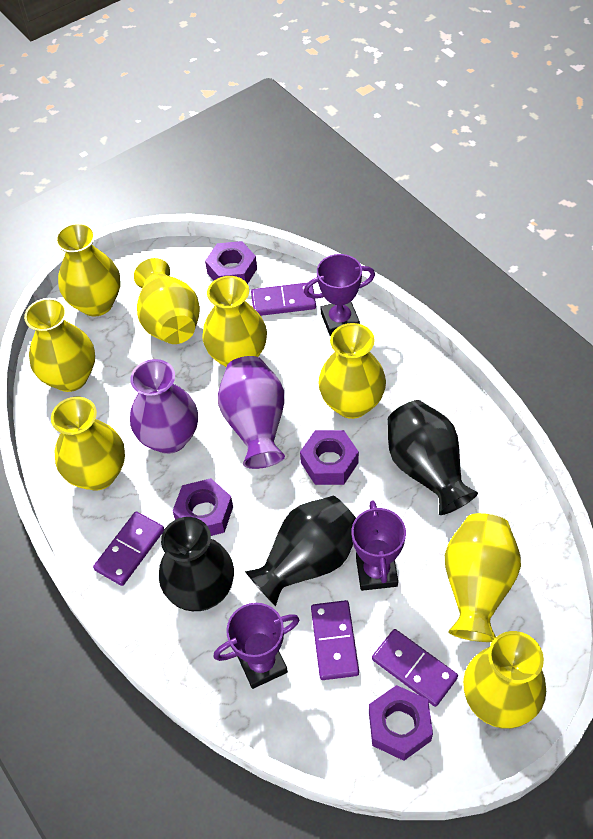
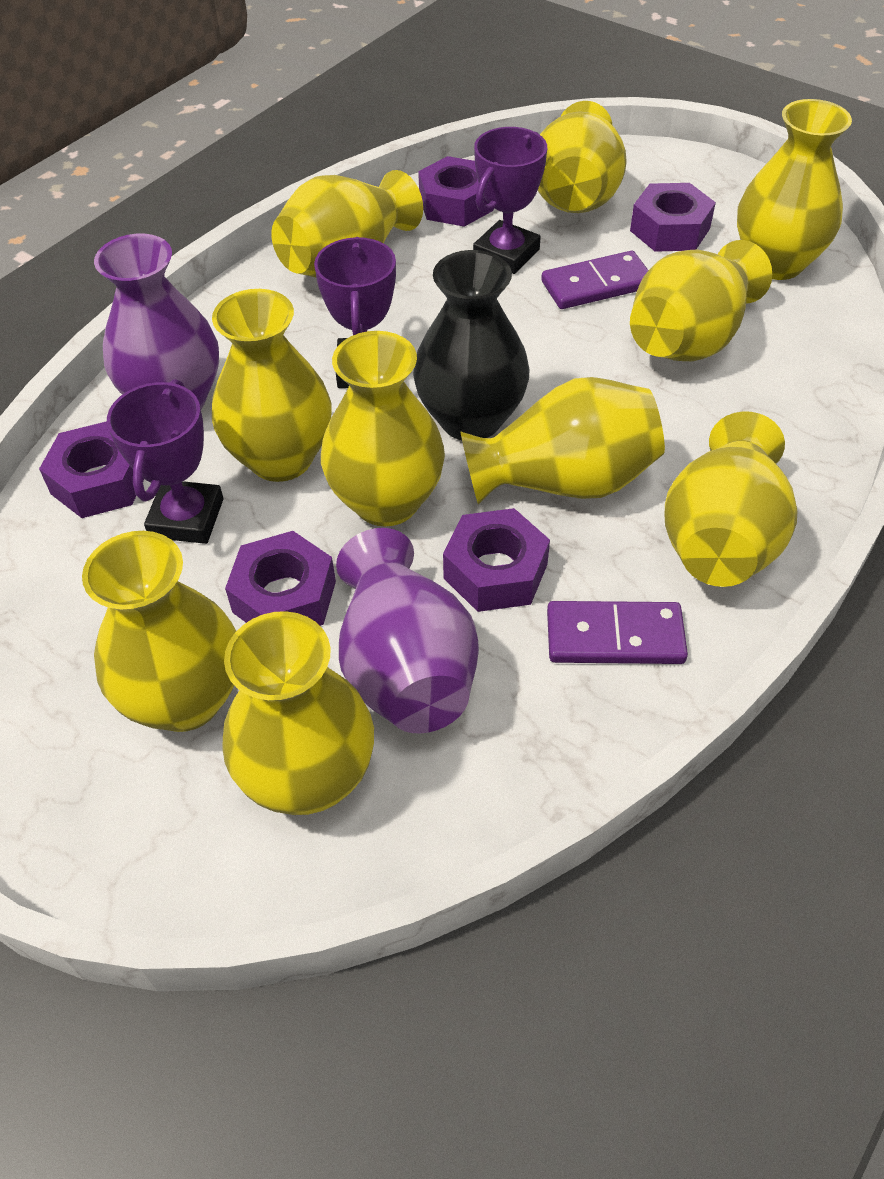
black vase: [159,517,234,611] [245,496,356,606] [388,400,478,515] = 3 -> [413,250,529,440] = 1
purple domino: [93,512,164,586] [251,282,316,316] [311,600,359,680] [372,629,458,707] = 4 -> [541,251,649,309] [547,601,688,664] = 2
purple nut: [173,478,233,536] [205,241,257,284] [300,430,359,485] [369,685,433,761] = 4 -> [39,421,144,518] [225,531,336,626] [418,156,493,227] [443,508,550,612] [630,183,716,252] = 5
yellow vase: [24,298,95,392] [51,397,125,490] [55,223,120,317] [134,258,200,344] [202,276,267,367] [318,323,386,419] [445,513,521,642] [463,631,546,729] = 8 -> [82,531,236,732] [212,289,332,482] [222,611,374,815] [271,170,423,278] [321,331,445,526] [460,377,665,504] [538,101,627,213] [630,240,772,361] [665,411,798,587] [737,99,852,280] = 10

